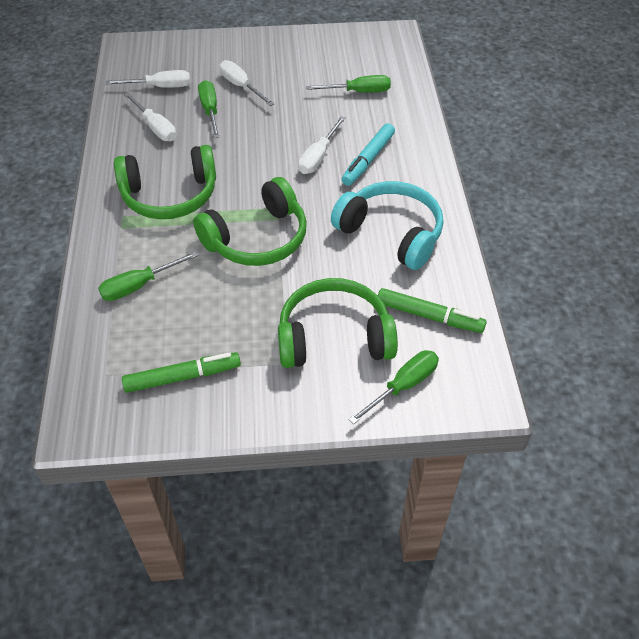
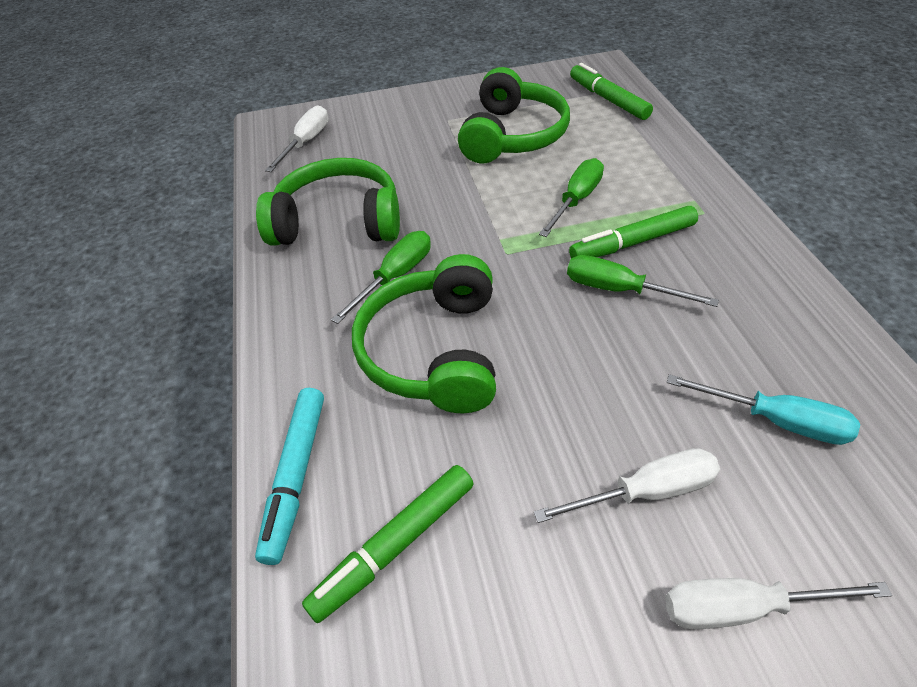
green marker: [122,352,241,393] [378,288,487,333] = 2 -> [302,465,474,623] [569,206,698,258] [570,63,653,120] = 3
green screwdriver: [98,251,199,301] [198,80,220,138] [306,75,391,93] [349,350,439,424] = 4 -> [331,231,431,324] [539,158,604,237] [567,255,719,307] = 3
turquoise headphones: [331,181,444,270] = 1 -> none = 0
turquoise screwdriver: none = 0 -> [667,374,860,445] = 1
white screwdriver: [105,70,191,88] [124,93,176,141] [220,60,274,106] [298,116,346,174] = 4 -> [265,105,328,172] [534,448,720,523] [665,578,892,629] = 3

